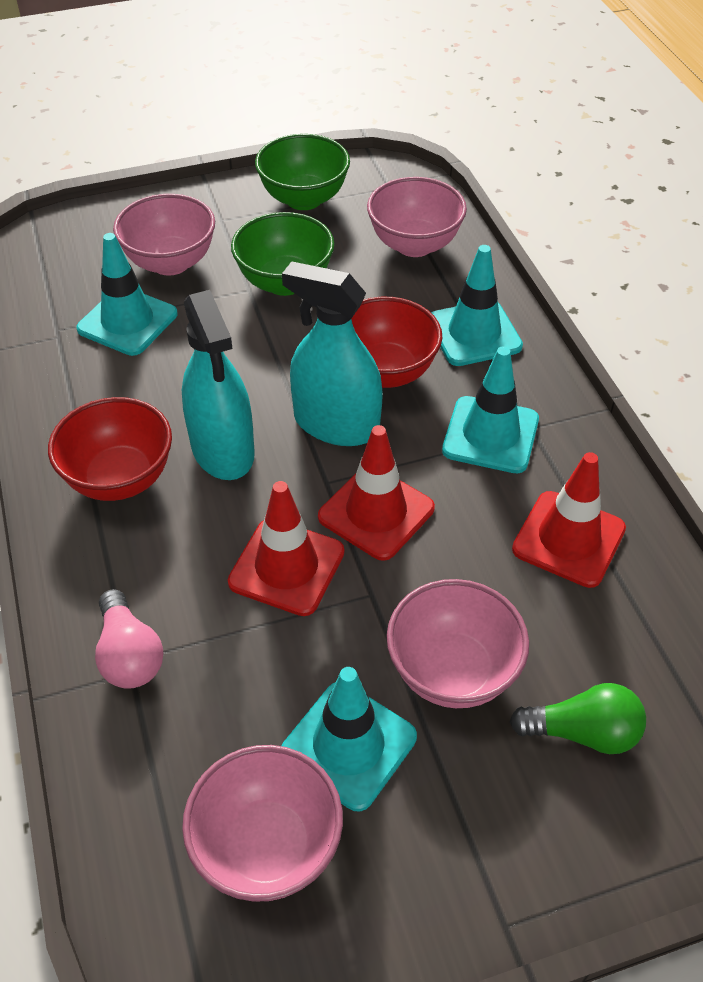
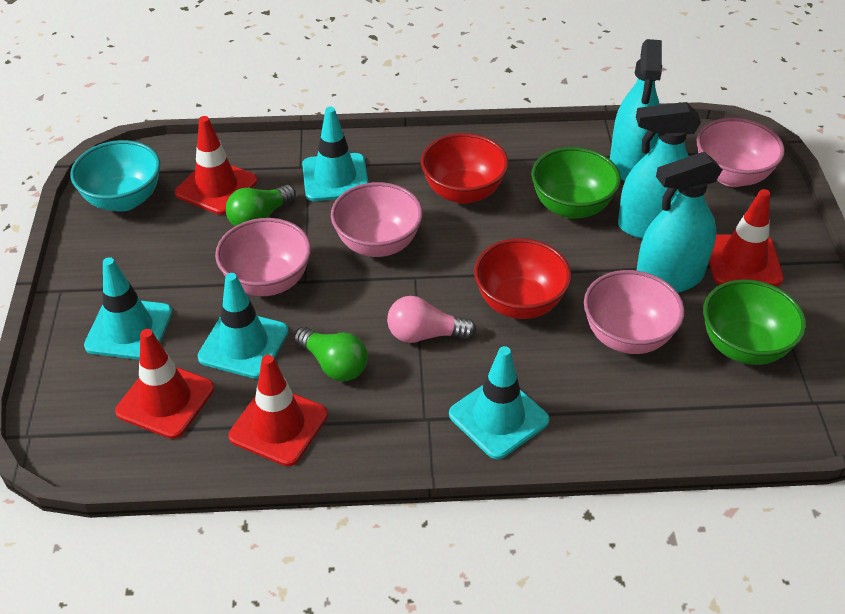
green light bulb: [510,683,646,754] = 1 -> [226,185,296,226] [294,327,368,381] = 2
red traffic cone: [228,481,345,616] [318,425,435,561] [512,452,626,588] = 3 -> [115,329,214,439] [175,116,257,215] [229,355,328,466] [709,189,784,286] = 4
turquoise bowl: none = 0 -> [70,140,160,212] = 1
turquoise spray bottle: [182,290,255,480] [282,261,383,446] = 2 -> [610,39,662,181] [618,102,701,239] [636,152,722,293] = 3

